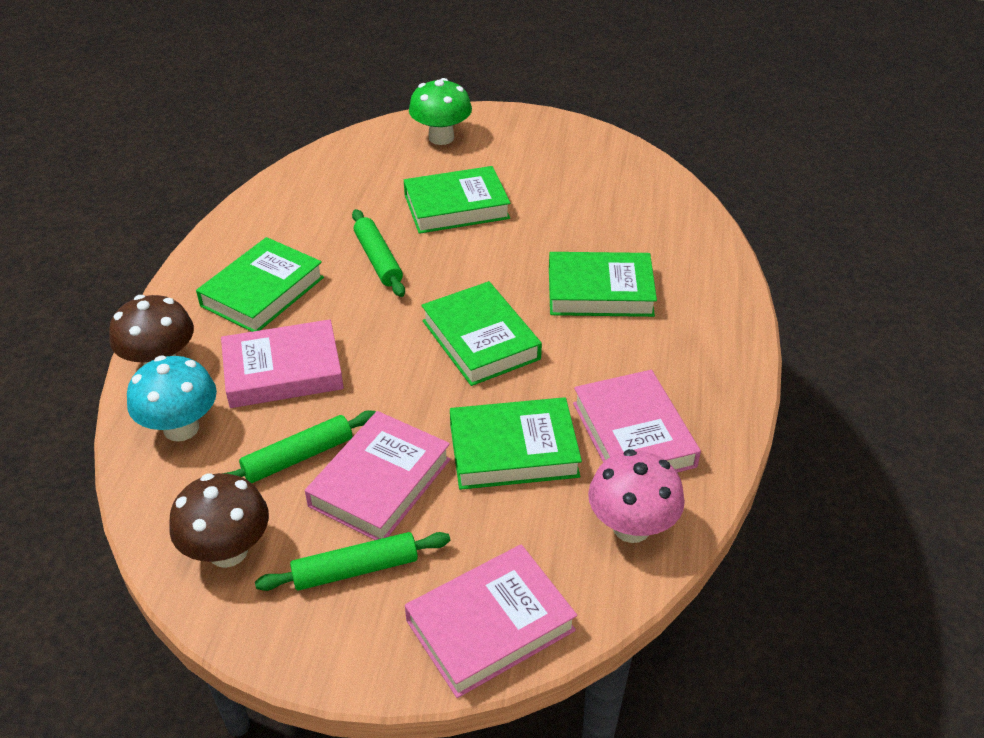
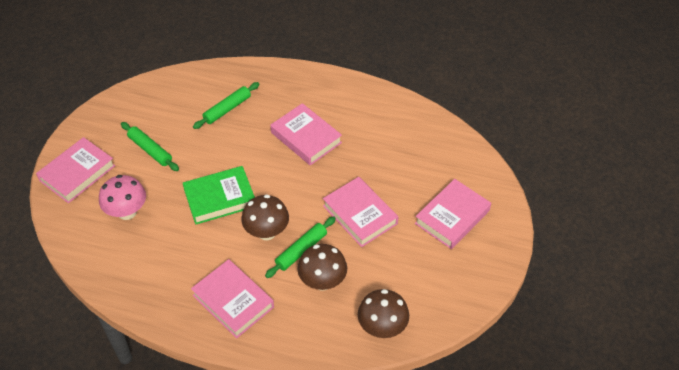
brown mushroom: [109,295,194,365] [169,473,269,568] = 2 -> [241,194,289,240] [298,244,347,291] [358,289,409,338] = 3
green book: [196,237,324,332] [404,166,511,234] [421,281,542,386] [450,397,582,490] [549,252,657,317] = 5 -> [183,166,255,224] = 1
green mushroom: [409,78,472,145] = 1 -> none = 0
pink book: [221,319,344,408] [305,411,450,540] [405,544,577,698] [573,370,701,473] = 4 -> [36,137,115,203] [191,259,274,338] [270,103,342,165] [323,177,398,247] [415,179,491,249] = 5
turquoise mushroom: [127,355,217,442] = 1 -> none = 0

